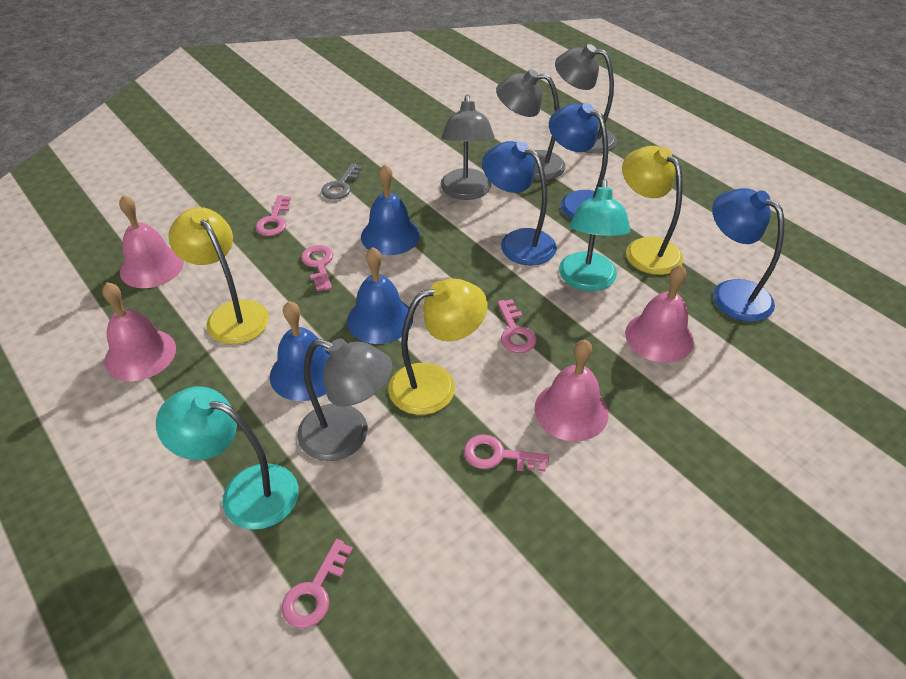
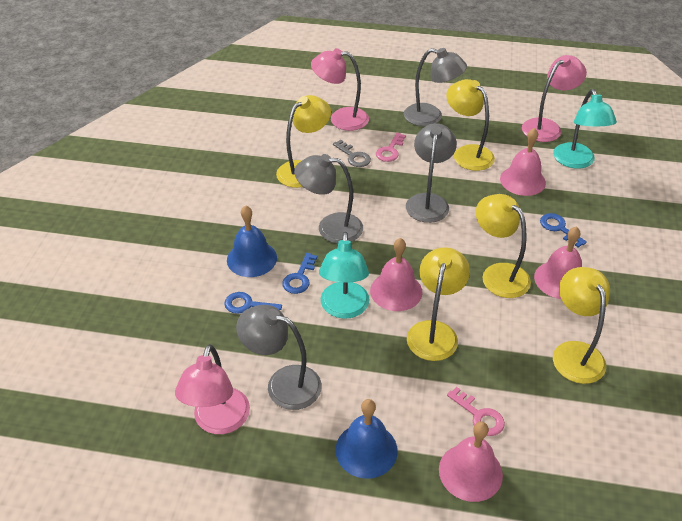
blue bell: [270,301,331,401] [347,247,413,344] [361,164,420,255] = 3 -> [227,205,277,277] [335,399,398,479] = 2
blue key: none = 0 -> [224,292,282,314] [282,253,317,294] [540,213,587,247] = 3
blue lamp: [482,141,557,265] [549,103,608,219] [712,188,784,322] = 3 -> none = 0
pink key: [256,195,291,236] [281,539,353,629] [301,245,333,291] [464,434,549,472] [497,299,537,353] = 5 -> [376,133,406,162] [447,387,505,436] = 2
pink lamp: none = 0 -> [175,344,250,434] [311,48,369,131] [522,55,587,142] = 3
yellow lamp: [168,207,269,344] [388,278,488,415] [622,146,683,275] = 3 -> [276,95,331,188] [407,247,470,361] [446,79,495,171] [476,194,531,298] [553,267,610,384] = 5

